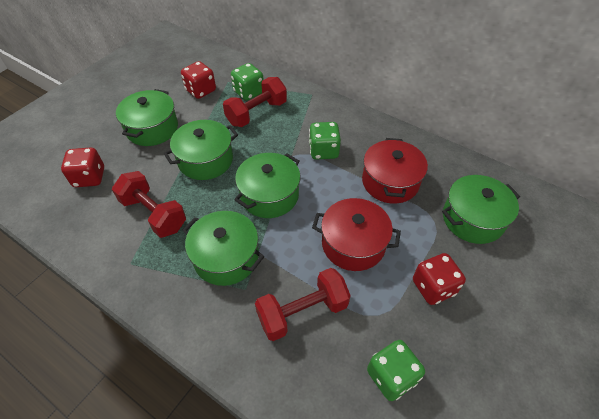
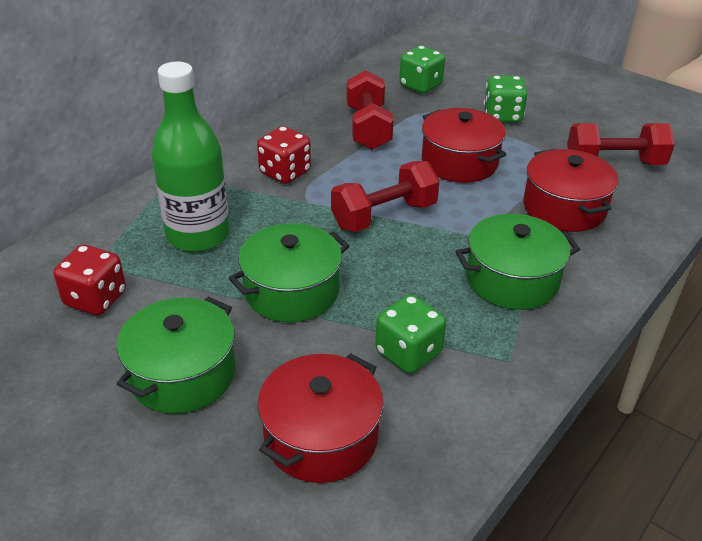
green bottle: none = 0 -> [152,62,230,252] = 1
green pot: [116,89,178,146] [164,120,238,180] [183,211,264,286] [234,153,301,218] [442,175,520,244] = 5 -> [116,297,236,414] [229,223,349,322] [455,214,580,310] = 3
red dice: [61,147,104,187] [181,61,216,99] [413,253,466,305] = 3 -> [54,245,126,315] [257,126,311,184] = 2
red pot: [312,198,401,271] [362,138,428,204] = 2 -> [258,353,384,483] [422,108,506,183] [523,149,619,232] = 3

